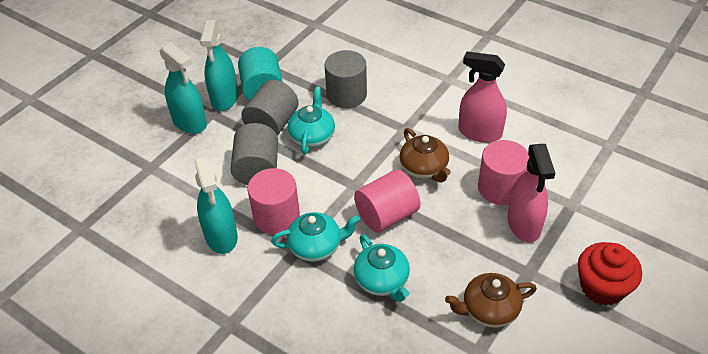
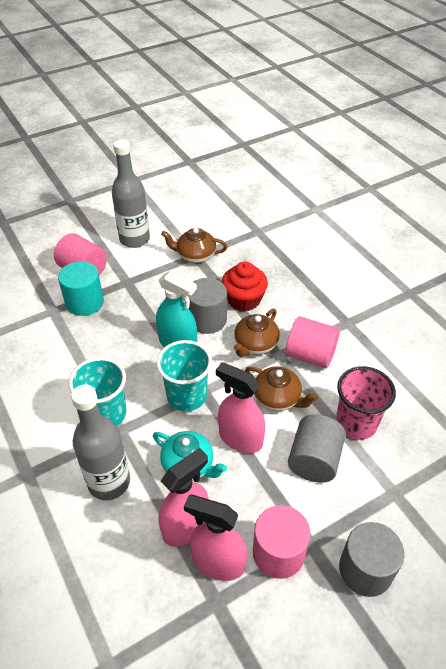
brown teapot: [400,128,451,183] [445,273,537,328] = 2 -> [161,228,227,263] [234,309,280,357] [245,366,318,411] = 3
grey bottle: none = 0 -> [71,384,130,500] [112,139,150,248] = 2
pink cup: none = 0 -> [336,366,396,440] = 1
pink spray bottle: [458,51,507,143] [507,144,555,243] = 2 -> [159,448,209,547] [184,494,247,581] [216,362,265,453] = 3
turquoise cup: none = 0 -> [69,357,127,426] [156,340,212,411] = 2
turquoise spray bottle: [160,43,207,134] [194,156,238,254] [200,20,238,111] = 3 -> [156,271,197,347] = 1
turquoise teapot: [271,212,360,262] [288,86,335,154] [354,234,410,302] = 3 -> [153,431,227,481] = 1

